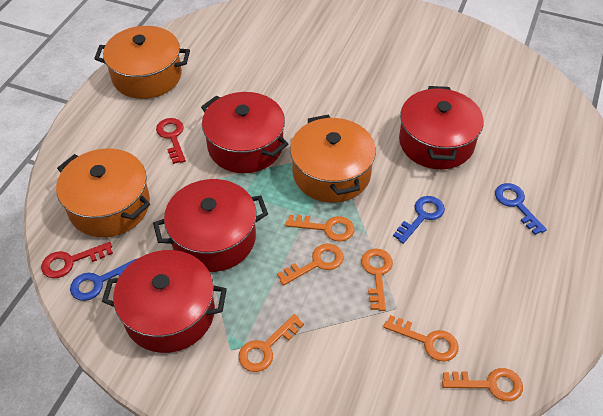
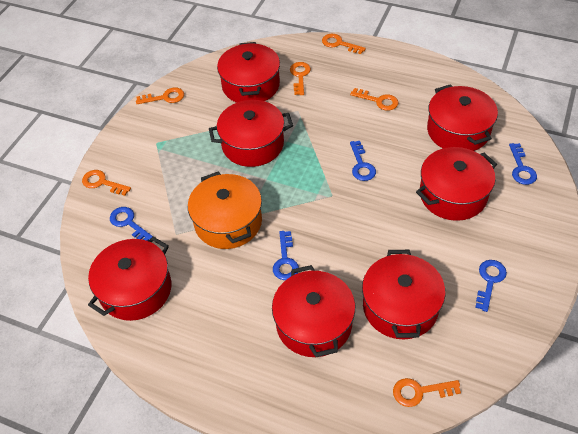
blue key: [70,259,136,301] [393,196,445,244] [495,183,547,235] = 3 -> [110,207,153,241] [273,231,299,280] [350,141,376,181] [475,260,507,312] [509,143,537,185] = 5
orange pot: [56,148,150,237] [94,26,190,99] [290,115,376,203] = 3 -> [188,171,262,249] = 1
red key: [41,242,113,278] [156,118,186,164] = 2 -> none = 0
red pot: [102,250,227,353] [153,179,268,272] [201,92,288,173] [399,86,484,169] = 4 -> [88,237,171,321] [209,100,293,167] [217,42,280,103] [272,265,355,357] [362,250,445,339] [416,147,497,221] [427,84,498,151] = 7

